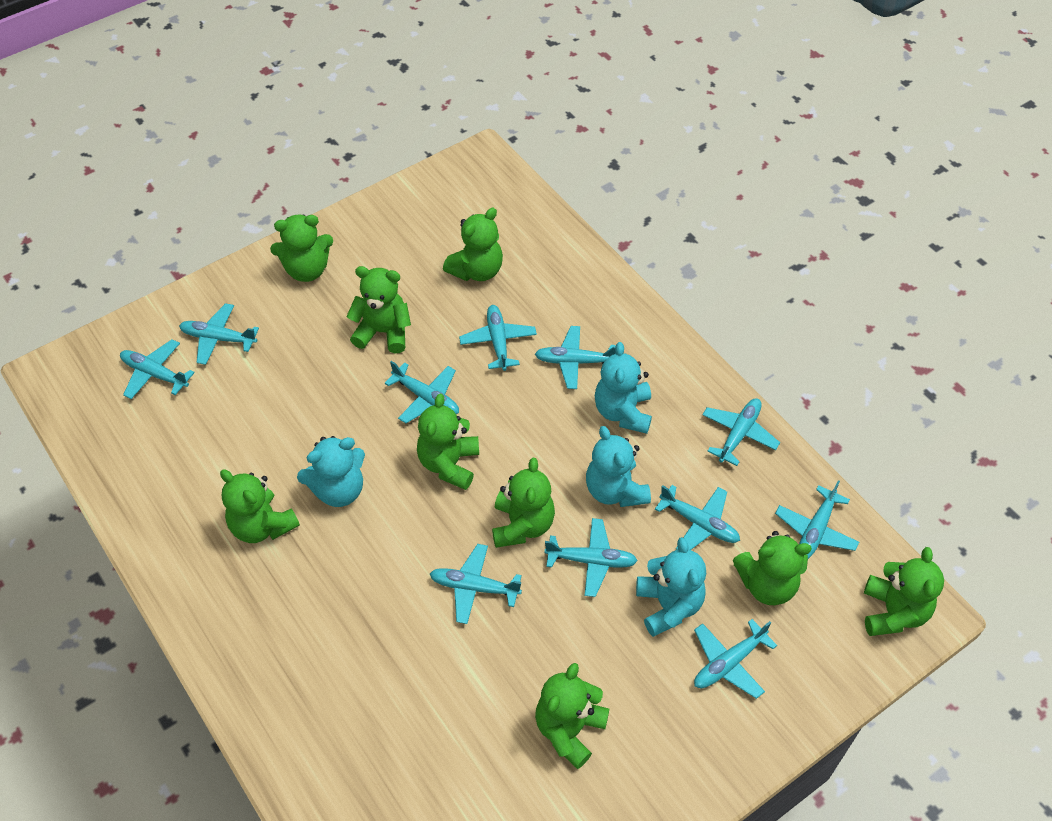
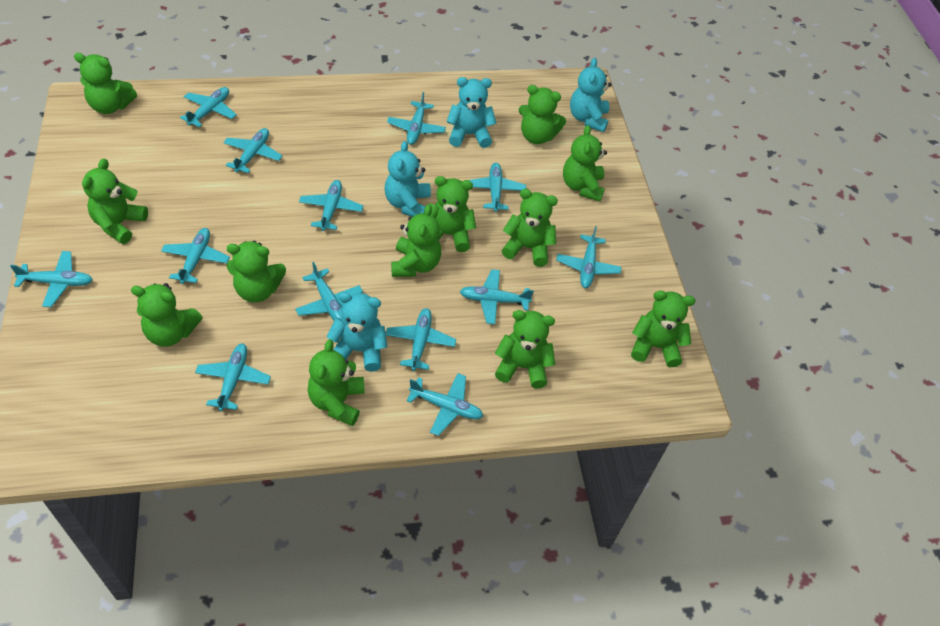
green teddy bear: [220,470,300,543] [270,215,333,282] [346,266,411,353] [417,394,479,490] [443,208,503,281] [492,458,555,548] [535,663,609,769] [733,531,812,605] [864,547,944,636] = 9 -> [74,53,137,114] [82,158,148,244] [131,283,203,347] [227,241,286,302] [307,339,365,426] [391,204,441,277] [430,176,476,252] [495,310,555,389] [502,189,558,267] [519,85,566,144] [563,125,607,201] [631,291,695,367] = 12
turquoise plane: [120,339,195,399] [179,303,259,365] [385,361,459,423] [430,544,522,624] [459,305,537,371] [535,326,616,389] [544,518,638,597] [655,485,740,550] [694,619,777,699] [702,399,780,466] [775,480,859,559] = 11 -> [10,251,93,307] [161,228,230,284] [180,87,237,127] [195,343,271,411] [223,128,283,173] [295,262,363,321] [299,180,363,231] [386,308,456,371] [387,92,446,145] [407,373,483,436] [460,269,534,324] [469,163,526,212] [556,226,621,288] = 13

